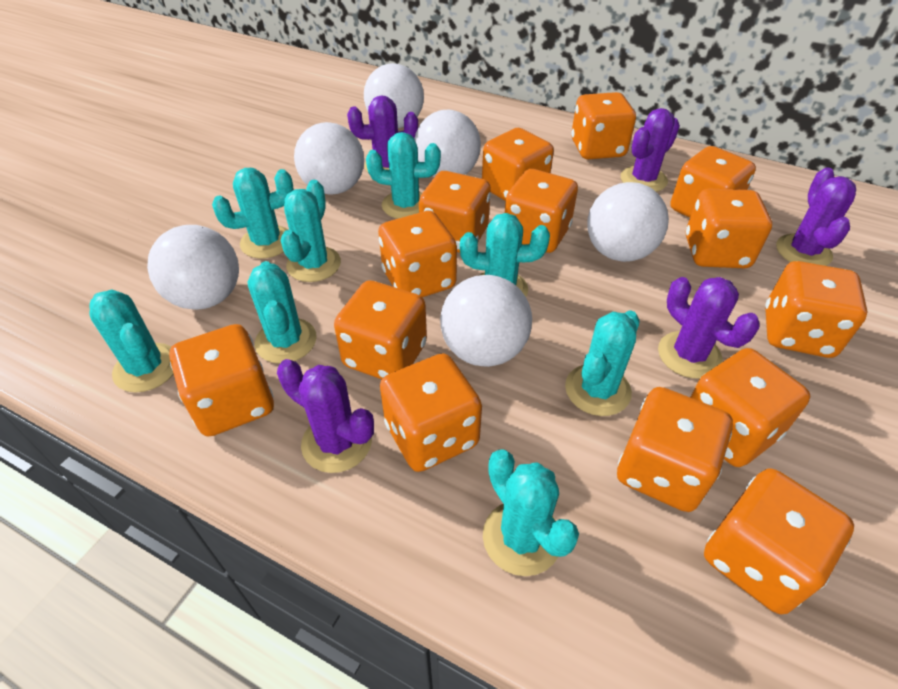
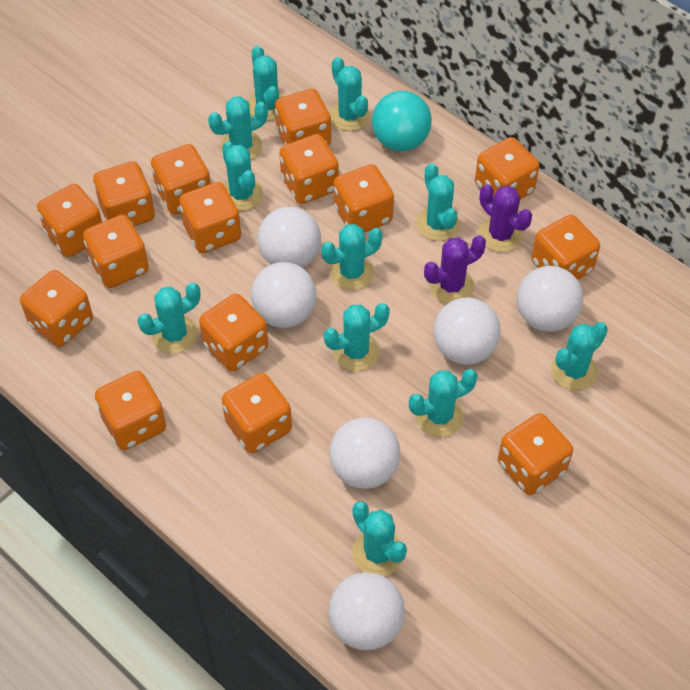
orange dice: [169,324,274,436] [334,280,427,379] [378,211,457,297] [380,353,482,472] [419,171,491,253] [482,128,554,201] [505,169,578,253] [571,92,636,159] [617,387,733,512] [670,146,756,218] [686,188,772,268] [690,348,810,467] [704,468,854,615] [765,261,868,358] = 14 -> [20,270,93,347] [37,184,102,257] [83,214,149,288] [93,161,155,226] [95,371,166,450] [151,144,211,215] [179,182,241,253] [199,294,268,372] [222,373,292,453] [275,89,331,146] [279,134,339,204] [334,164,394,233] [475,137,540,200] [498,413,573,495] [531,215,600,280] = 15
purple cactus: [277,359,374,473] [347,96,418,172] [621,108,680,192] [658,277,760,379] [776,167,856,266] = 5 -> [424,235,486,304] [479,184,532,252] = 2
turquoise ball: none = 0 -> [372,91,432,151] = 1
turquoise cactus: [89,290,174,393] [212,168,294,259] [248,261,317,363] [281,180,341,282] [366,132,441,219] [460,213,550,297] [483,449,579,576] [565,311,640,416] = 8 -> [138,283,201,354] [208,96,268,160] [222,141,263,211] [248,46,284,121] [321,224,383,291] [324,303,390,371] [329,57,370,131] [352,501,407,576] [409,369,477,437] [416,163,460,241] [551,322,608,391] = 11

